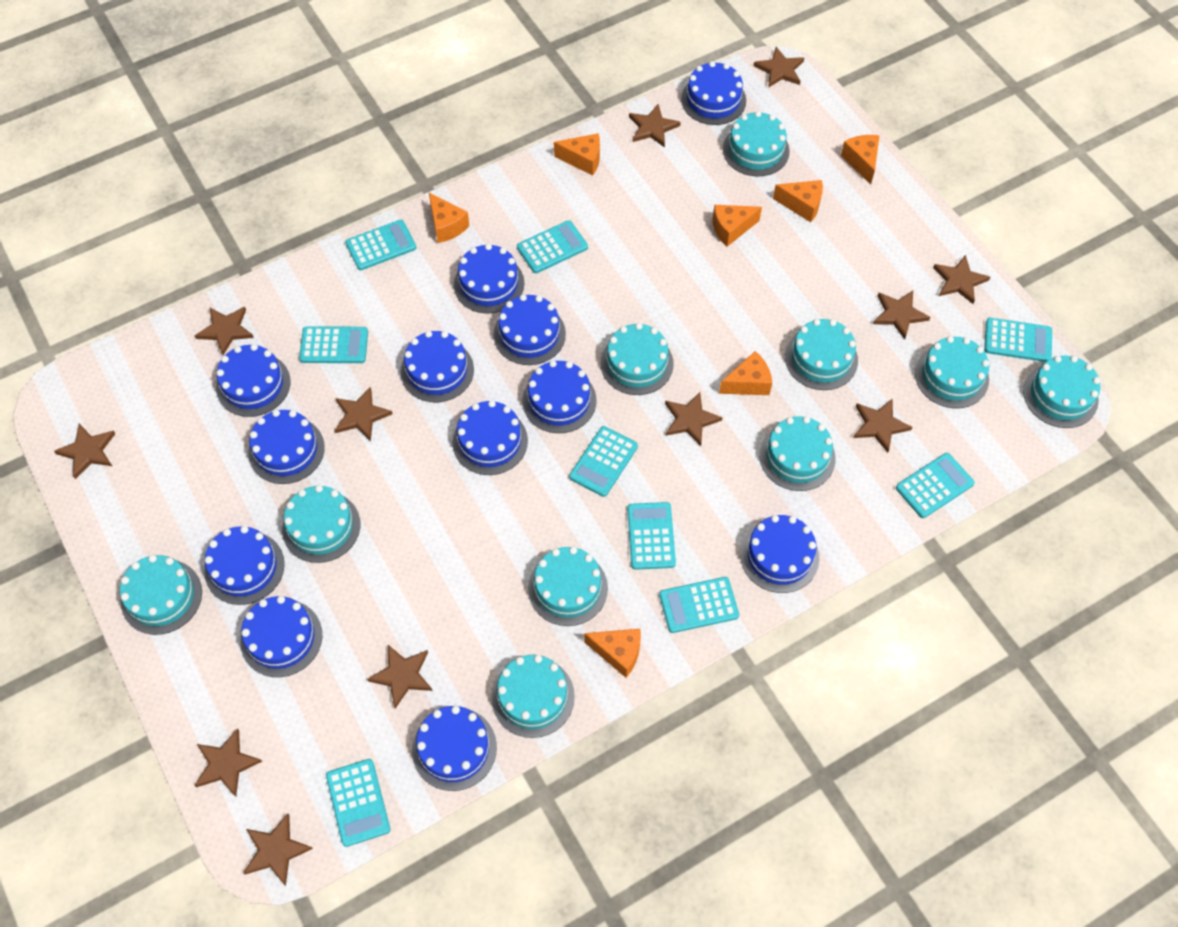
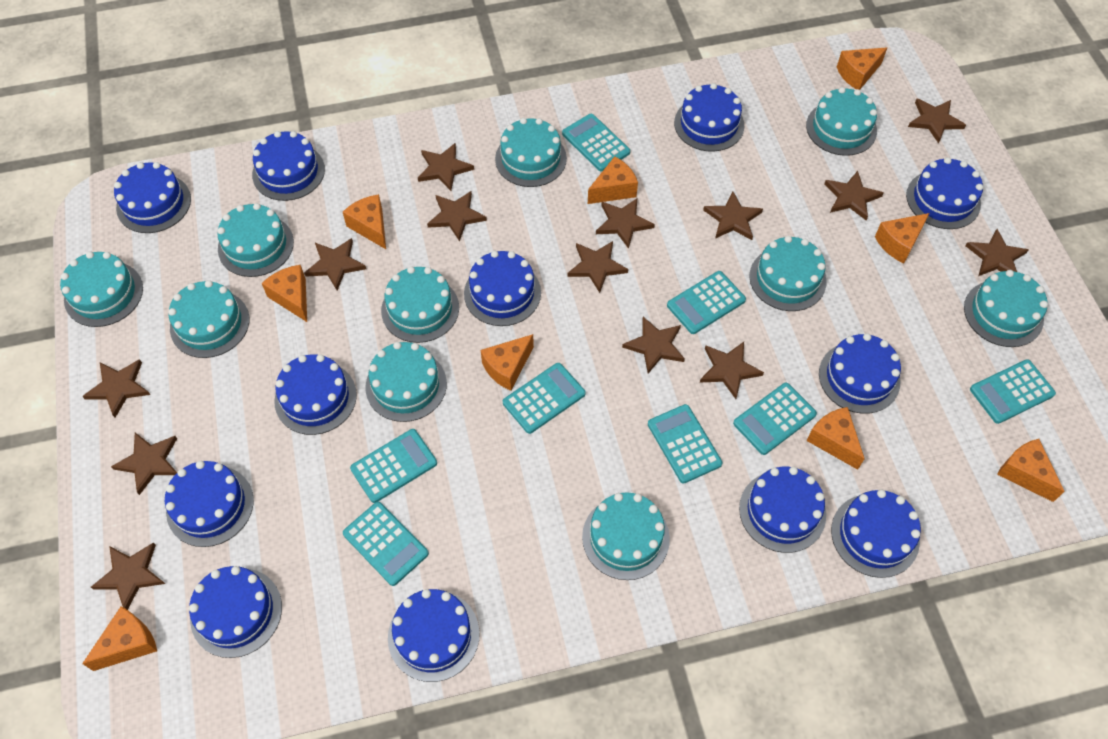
brown star: [54,424,116,479] [194,728,262,797] [195,307,254,355] [243,814,313,886] [334,387,392,441] [367,645,433,709] [629,104,681,148] [665,392,723,446] [754,47,804,88] [853,398,913,453] [873,291,930,340] [933,255,990,304] = 12 -> [82,359,150,418] [91,543,165,610] [111,433,177,495] [304,238,366,290] [418,143,474,191] [427,191,487,241] [567,241,628,293] [596,199,655,249] [622,317,685,373] [700,342,764,399] [703,191,763,240] [824,171,884,220] [908,99,966,144] [966,229,1029,276] = 14
orange cheese: [429,193,470,243] [554,133,600,176] [584,629,641,678] [713,205,762,247] [719,351,772,395] [773,180,823,222] [841,135,880,185] = 7 -> [82,606,157,671] [262,265,307,322] [343,194,386,249] [481,334,534,391] [588,156,638,204] [806,407,865,470] [837,47,887,90] [875,213,929,263] [997,439,1065,502] = 9
turquoise calculator: [299,326,368,363] [326,759,390,847] [345,220,417,270] [517,220,588,273] [569,426,638,497] [627,502,676,570] [659,577,739,633] [896,453,975,518] [984,318,1052,362] = 9 -> [343,502,429,586] [350,429,437,503] [503,363,586,434] [562,114,630,171] [648,404,723,483] [667,271,746,334] [733,383,817,455] [970,359,1056,424] = 8

